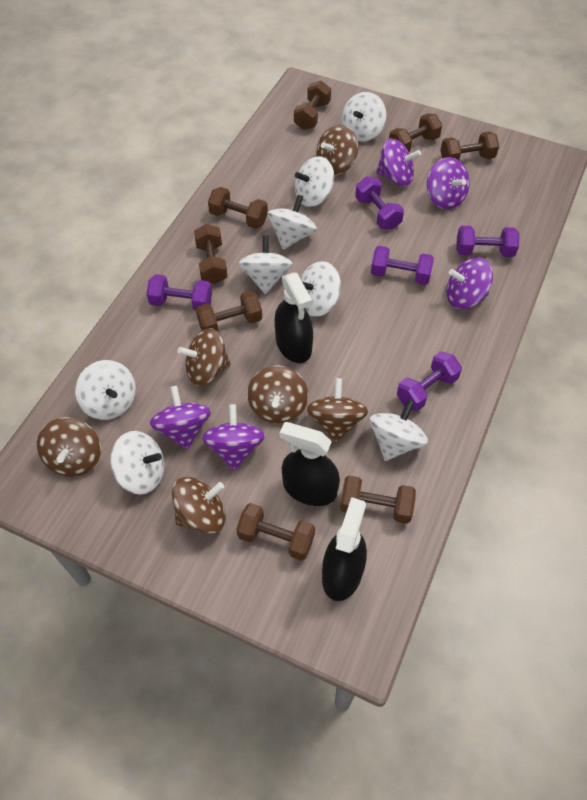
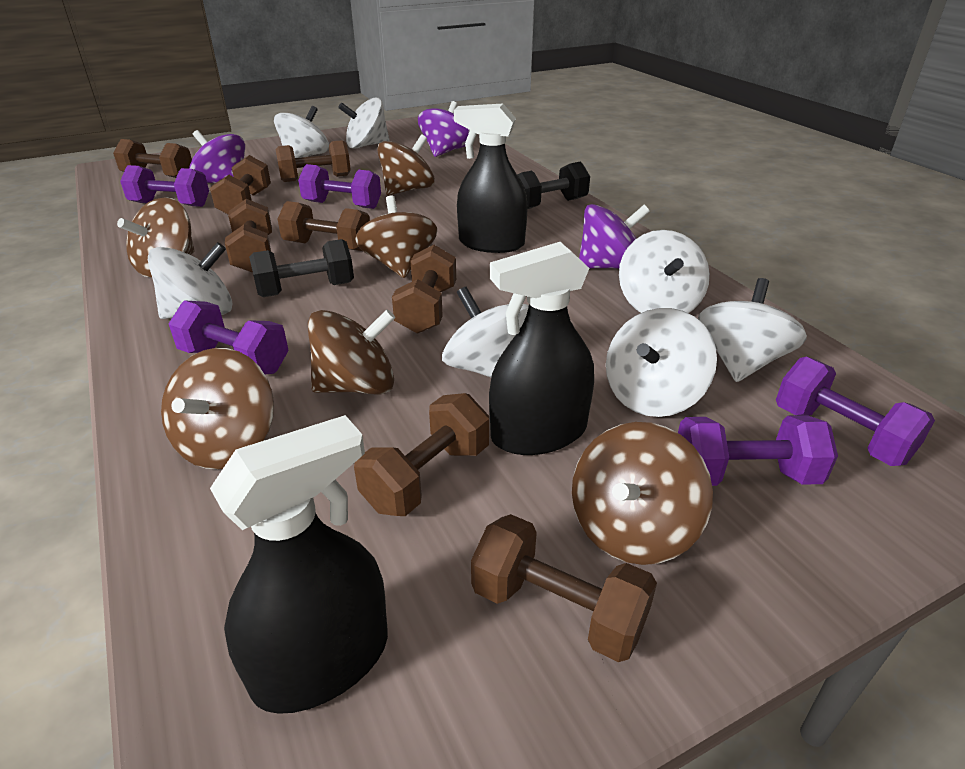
black dumbbell: none = 0 -> [249,239,354,297] [517,162,590,209] = 2
purple spinning top: [149,386,211,450] [202,404,265,471] [376,138,421,186] [427,157,469,210] [446,258,493,309] = 5 -> [189,130,245,183] [418,101,470,157] [579,204,650,269] = 3
white spinning top: [75,360,136,420] [110,431,164,495] [238,235,293,294] [267,195,317,250] [295,156,334,207] [300,261,341,317] [342,92,386,142] [369,400,428,461] = 8 -> [148,242,233,319] [274,106,329,158] [338,97,389,149] [442,287,529,377] [606,308,717,417] [619,230,710,313] [698,278,807,382] = 7

